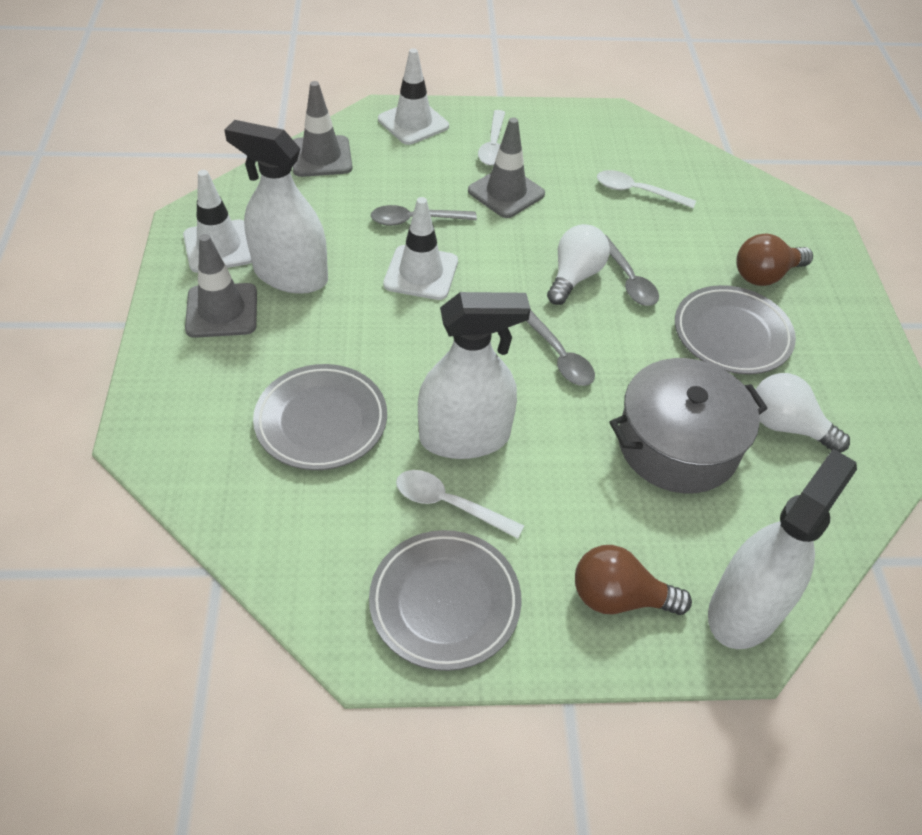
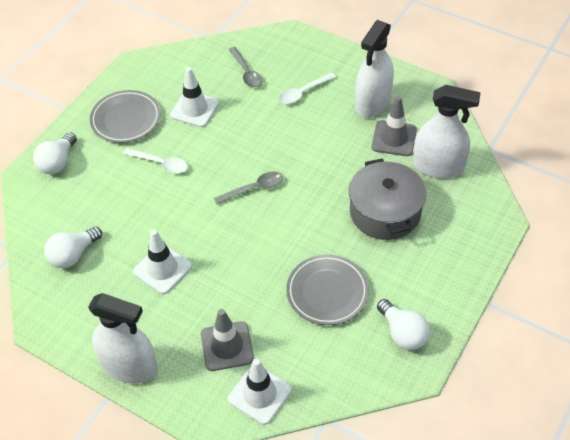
brown light bulb: [575,545,692,615] [736,233,813,286] = 2 -> none = 0
grey plate: [253,364,387,470] [369,530,521,671] [675,285,796,374] = 3 -> [90,90,161,143] [286,254,369,325] = 2
grey spoon: [371,205,477,226] [526,310,595,386] [605,235,659,306] = 3 -> [214,171,283,204] [228,47,262,88] = 2
grey traffic cone: [185,234,257,338] [293,81,352,177] [468,117,545,218] = 3 -> [201,309,254,371] [372,96,417,156] = 2
white light bulb: [547,224,610,305] [756,373,850,452] = 2 -> [33,132,77,174] [44,227,102,268] [377,299,430,350] = 3
white spoon: [396,470,524,539] [478,110,505,166] [597,170,696,208] = 3 -> [123,148,188,174] [279,72,336,104] = 2

